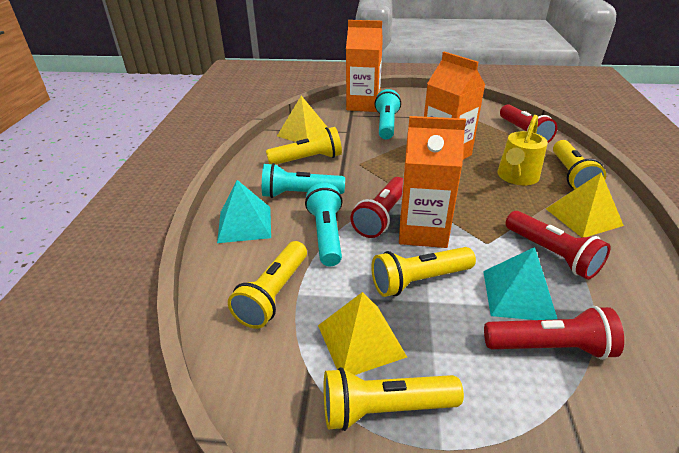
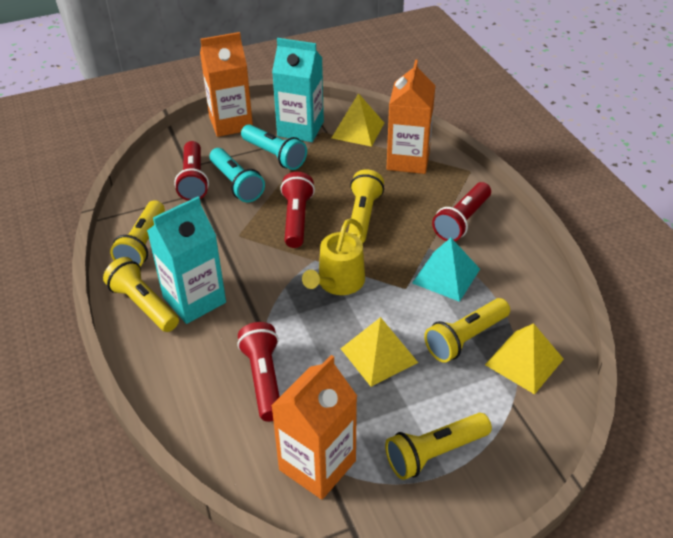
turquoise carton: none = 0 -> [147,196,226,324] [272,38,324,142] = 2
turquoise flashlight: [262,163,345,198] [305,183,343,266] [374,89,401,140] = 3 -> [209,148,265,202] [241,124,307,170] = 2
turquoise pyramid: [217,180,271,243] [483,247,557,320] = 2 -> [412,238,480,302] = 1

